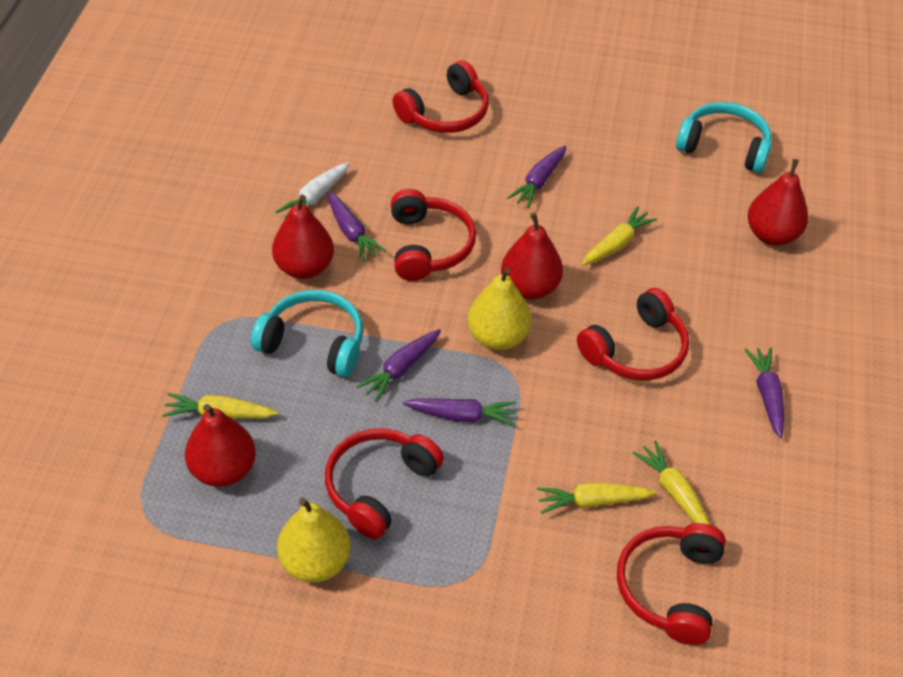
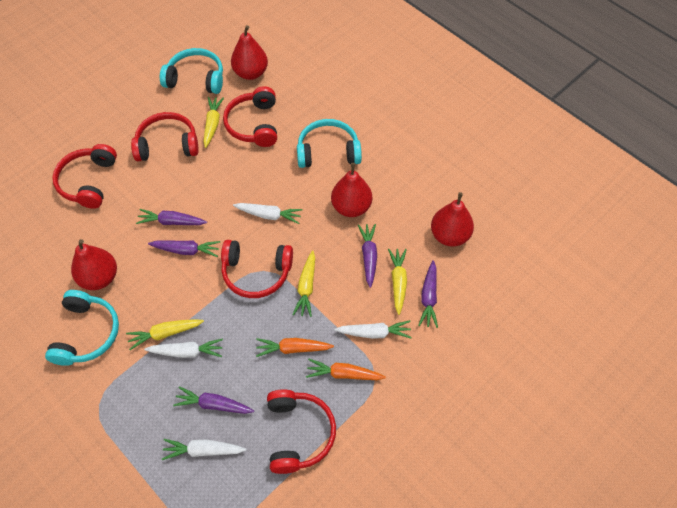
orange carrot: none = 0 -> [256,338,334,357] [306,359,386,380] = 2
turquoise headphones: [251,290,363,377] [676,102,772,173] = 2 -> [45,290,119,366] [160,48,223,94] [297,119,362,168] = 3
white carrot: [276,162,350,218] = 1 -> [144,339,223,358] [162,439,246,460] [233,203,303,224] [334,320,412,339] = 4
yellow pear: [277,498,351,582] [467,268,531,350] = 2 -> none = 0

